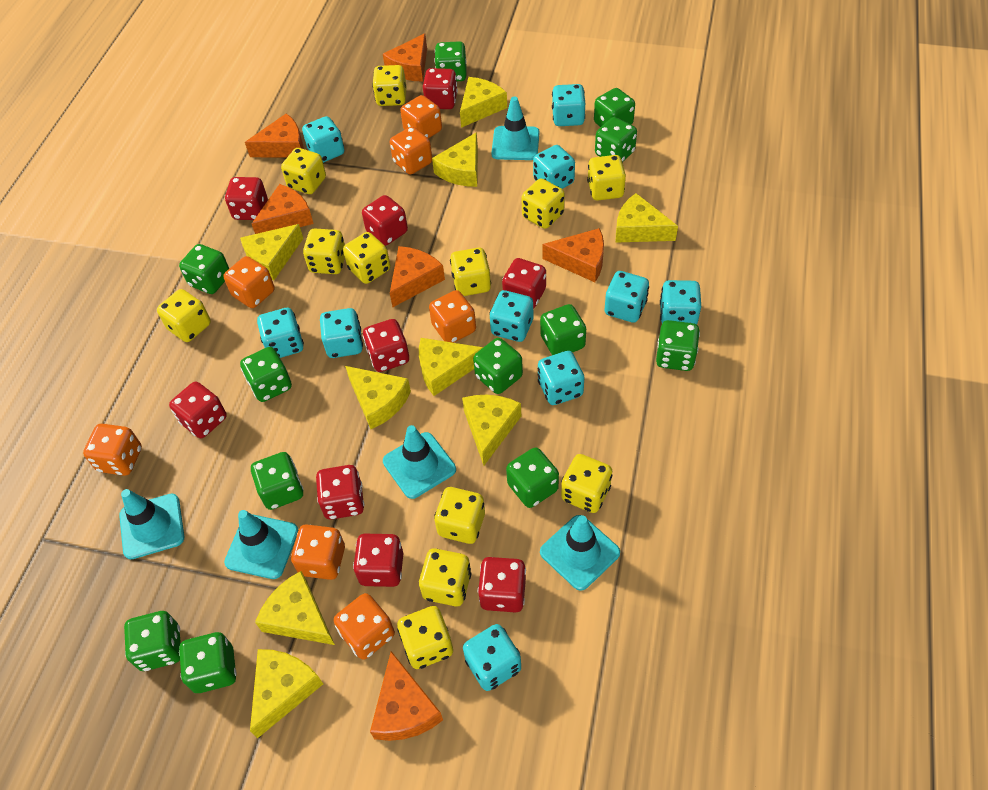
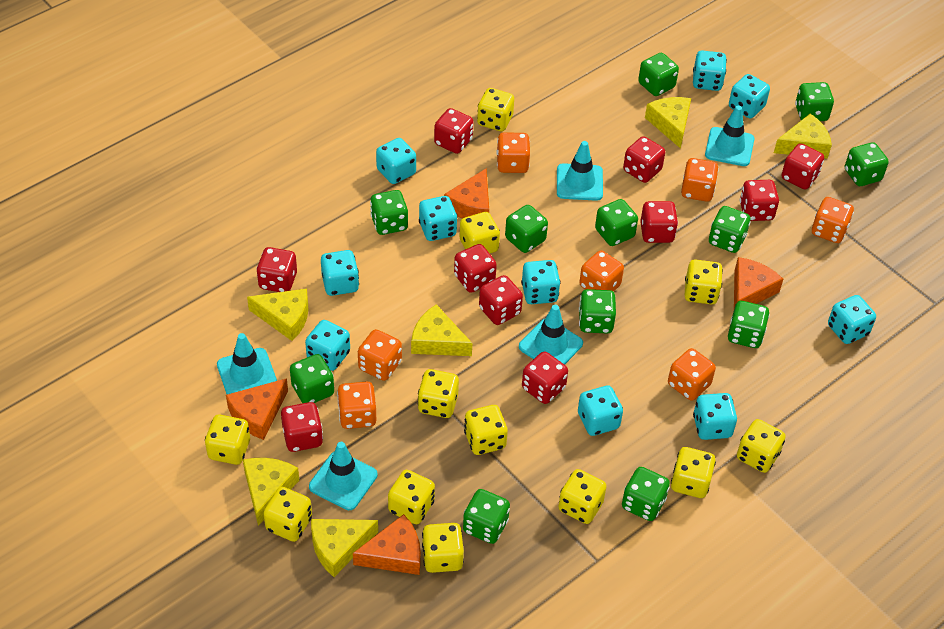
orange cheese: [245,113,304,158] [252,184,314,234] [370,651,443,741] [383,33,427,82] [390,246,445,307] [542,228,604,282] = 6 -> [226,378,288,440] [353,514,421,575] [444,169,489,219] [734,257,783,308] = 4
red dice: [169,382,227,438] [225,177,268,220] [316,465,364,520] [353,534,403,587] [362,195,408,246] [363,319,409,372] [423,68,458,109] [478,557,526,613] [502,258,546,309] = 9 -> [256,247,297,292] [281,402,323,452] [434,108,473,154] [454,244,497,293] [479,275,523,325] [522,352,568,404] [623,136,665,183] [640,201,678,243] [739,180,779,221] [781,143,824,189] = 10
yellow cheese: [240,224,303,280] [250,649,323,738] [255,571,335,645] [345,366,411,429] [419,338,483,396] [432,132,478,187] [460,77,507,128] [462,395,521,466] [616,193,678,243] = 9 -> [243,458,299,526] [247,288,308,341] [311,519,378,577] [411,305,472,356] [645,97,691,149] [774,114,832,159] = 6

